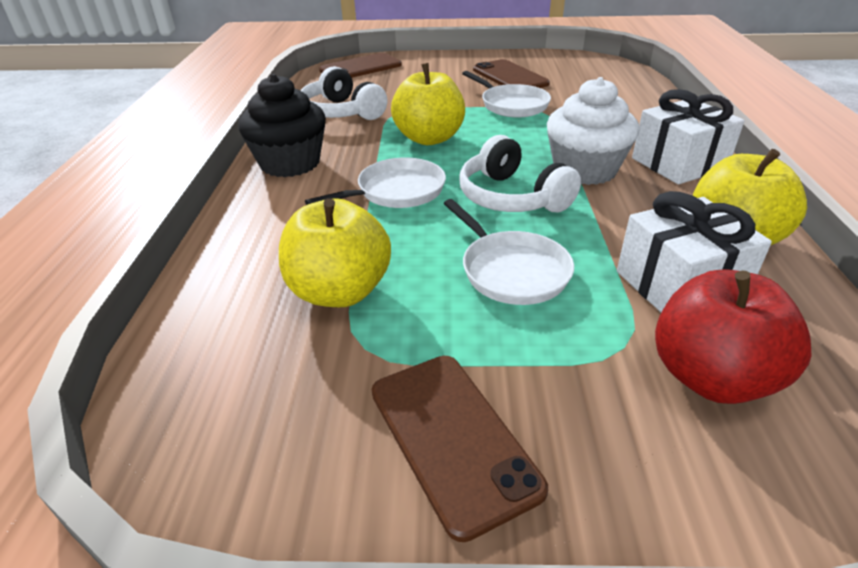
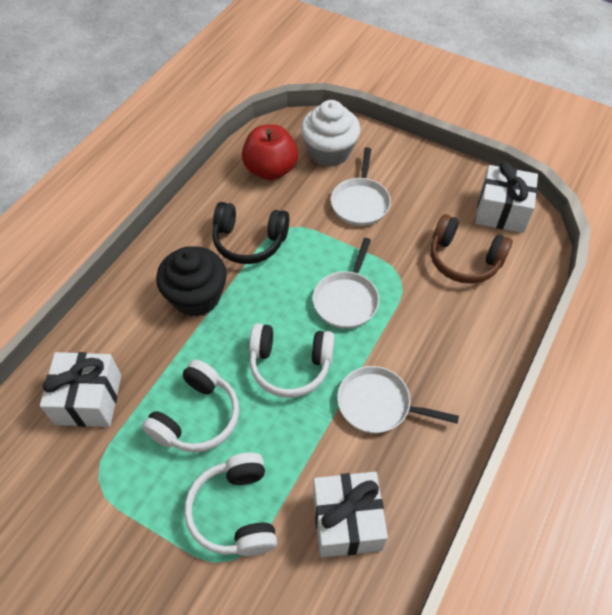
black headphones: none = 0 -> [212,202,289,264] = 1
brown headphones: none = 0 -> [430,214,513,284] = 1
brown phone: [319,53,402,78] [372,356,548,542] [473,59,550,88] = 3 -> none = 0
white gift: [617,191,772,312] [632,89,745,184] = 2 -> [40,352,121,427] [313,472,388,558] [475,161,538,233] = 3
white headphones: [300,66,387,120] [459,135,581,212] = 2 -> [142,359,239,452] [185,453,277,556] [249,323,335,398] = 3
yellow apple: [279,198,391,307] [391,63,465,145] [693,149,807,246] = 3 -> none = 0

